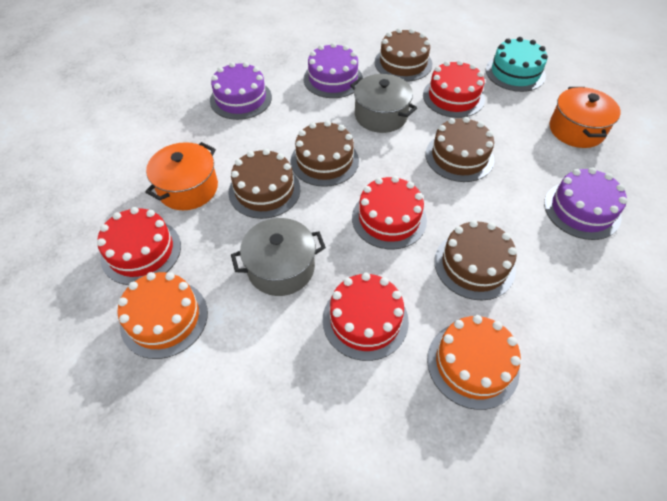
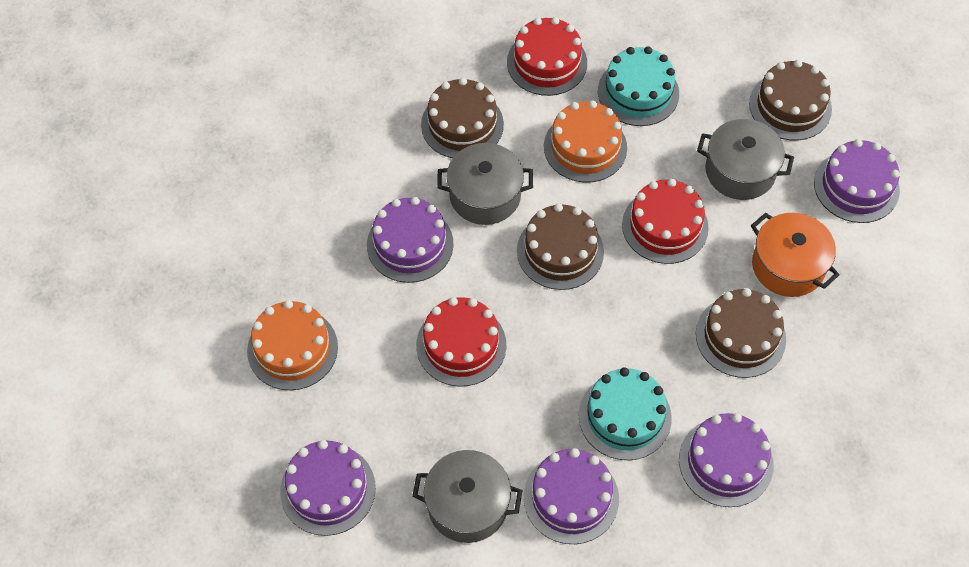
brown cake: [228,149,300,219] [291,120,359,187] [375,28,432,81] [426,117,494,182] [434,220,517,300] = 5 -> [421,78,504,158] [517,203,604,290] [696,288,786,378] [749,60,832,140] = 4
grey pot: [231,218,326,296] [350,74,417,133] = 2 -> [412,450,523,543] [437,143,533,225] [697,119,794,200] = 3
orange pot: [145,142,218,210] [550,87,621,148] = 2 -> [751,213,839,297] = 1
purple cake: [210,62,272,120] [303,43,363,98] [544,168,627,240] = 3 -> [280,440,376,536] [367,197,454,283] [524,448,619,544] [679,413,774,507] [814,139,900,223] = 5
red cake: [97,207,181,285] [323,273,409,361] [352,176,427,249] [423,60,485,118] = 4 -> [416,297,506,387] [507,17,587,96] [622,178,709,264] = 3
turquoise cake: [486,37,548,92] = 1 -> [579,367,672,460] [598,46,679,126] = 2

